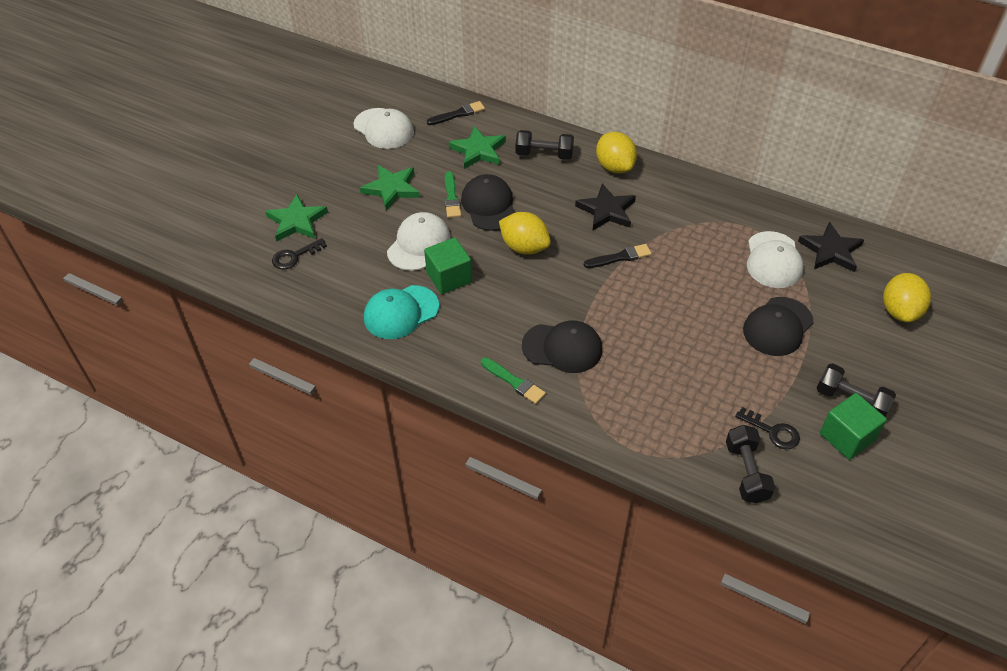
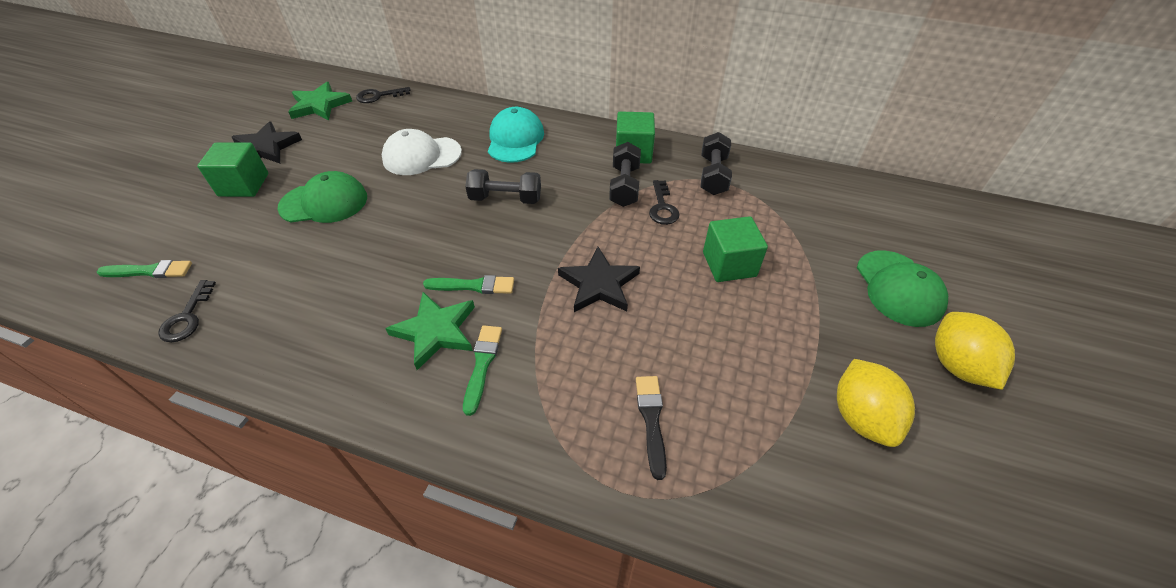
black brush: [427,101,485,125] [584,244,652,268] = 2 -> [636,376,667,480] = 1
black cap: [461,174,515,231] [522,320,602,373] [743,297,814,356] = 3 -> none = 0
black key: [272,238,327,269] [735,407,800,450] = 2 -> [158,280,216,343] [356,87,411,103] [649,180,680,225] = 3
green brush: [445,171,461,218] [481,357,546,404] = 2 -> [97,260,192,278] [423,275,514,294] [463,325,502,416] = 3
green cap: none = 0 -> [278,171,367,223] [857,251,948,327] = 2
green cube: [424,237,472,294] [820,393,887,460] = 2 -> [197,143,268,197] [616,111,655,164] [703,216,768,282] = 3
green star: [265,194,328,242] [360,165,420,210] [449,126,506,169] = 3 -> [288,82,352,120] [385,292,475,370] = 2
white cap: [353,108,414,149] [387,212,451,271] [747,231,804,288] = 3 -> [382,129,462,175] = 1
yellow lemon: [499,212,551,255] [596,132,637,174] [883,273,931,323] = 3 -> [837,359,915,447] [935,312,1015,390] = 2

